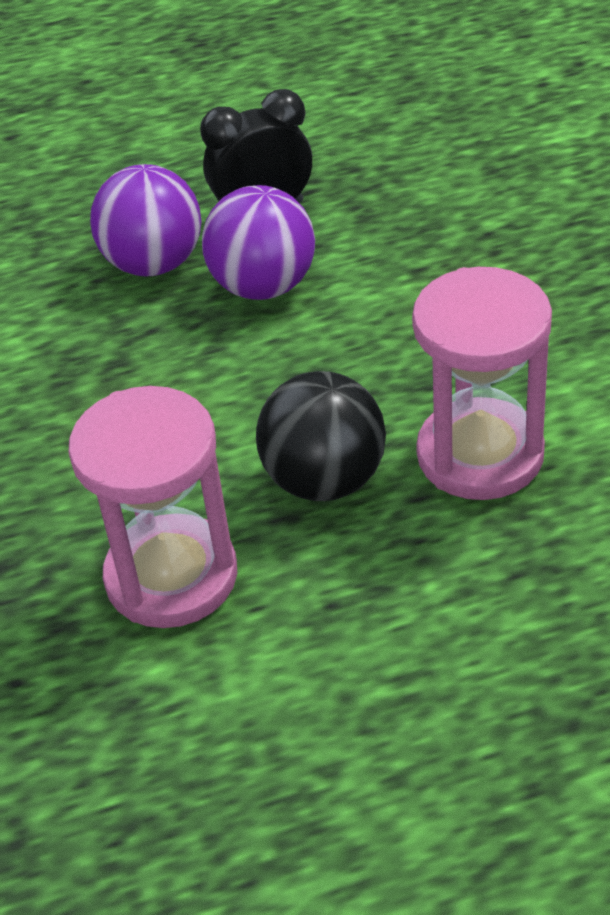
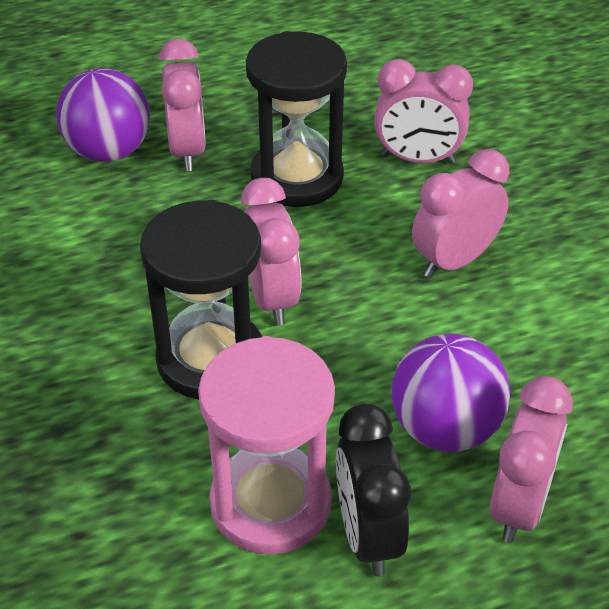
black ball: [256,371,386,501] = 1 -> none = 0
black hourglass: none = 0 -> [140,200,262,399] [246,31,347,207] = 2
pink clock: none = 0 -> [159,38,206,171] [241,178,302,326] [374,59,473,164] [412,149,510,278] [490,376,573,543] = 5
pink hourglass: [68,386,237,628] [412,267,552,500] = 2 -> [198,336,335,555] = 1

